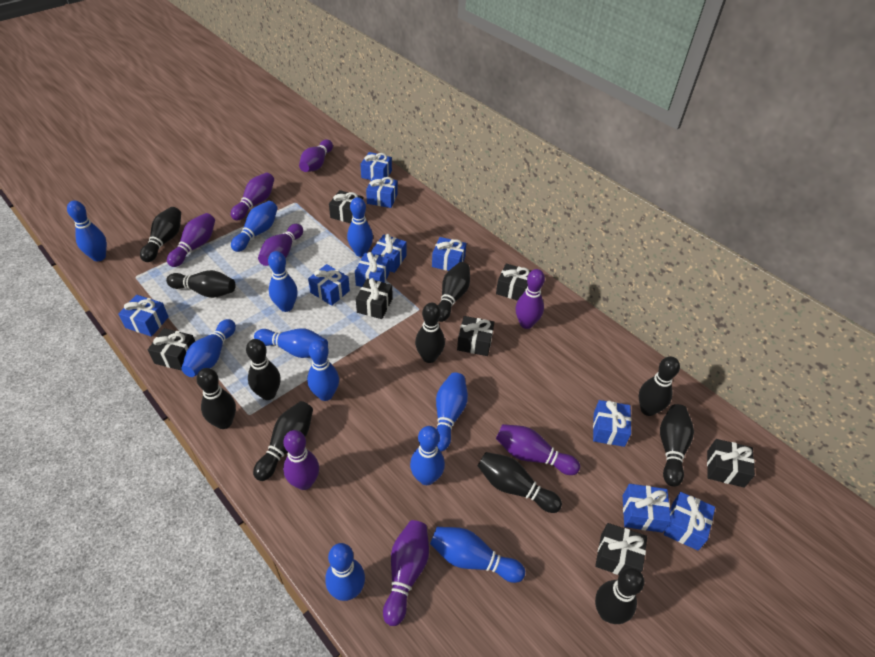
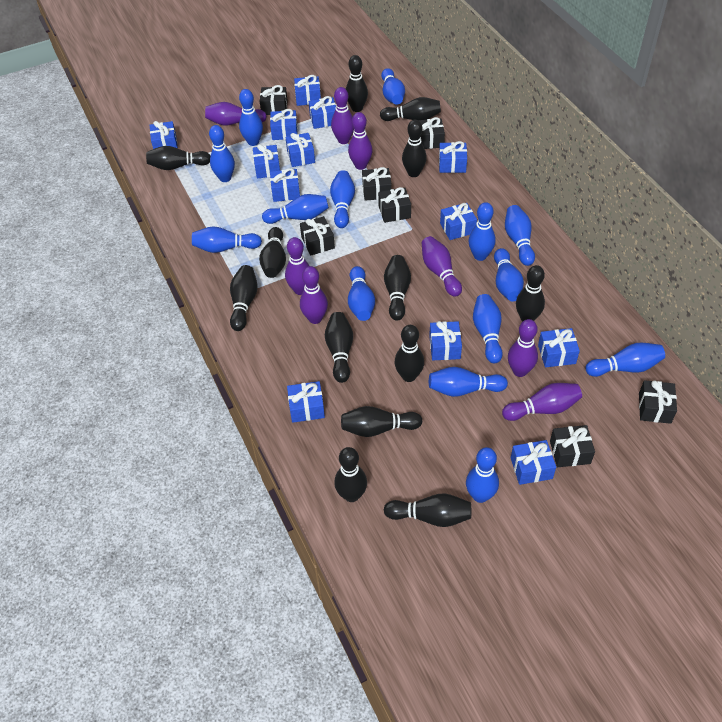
black bowling pin: [140,207,181,262] [166,270,236,298] [197,368,236,429] [246,339,281,400] [253,401,313,481] [415,303,445,363] [438,262,470,322] [478,452,562,513] [595,567,644,624] [639,357,680,416] [660,404,694,487] = 11 -> [146,146,210,170] [230,265,258,331] [259,227,286,278] [325,312,353,383] [334,447,367,502] [341,406,422,437] [346,55,368,112] [380,97,441,121] [384,255,411,321] [384,493,471,527] [394,325,424,382] [402,120,427,177] [516,265,545,322] = 13
blue bowling pin: [67,201,107,261] [181,319,236,377] [231,201,278,252] [254,328,328,358] [268,251,298,312] [307,340,339,401] [325,543,365,601] [347,197,373,257] [410,426,445,485] [430,527,525,583] [436,372,468,451] = 11 -> [192,226,262,253] [209,125,235,182] [239,89,263,146] [262,194,329,224] [330,170,355,228] [348,266,375,321] [381,68,405,105] [429,367,508,397] [466,447,499,503] [469,202,496,261] [473,294,503,363] [494,248,524,302] [505,205,535,266] [585,343,665,377] = 14
blue gift: [118,295,169,337] [308,264,350,306] [355,252,390,287] [360,152,392,180] [366,176,398,208] [371,234,406,273] [432,237,466,271] [593,400,631,447] [623,484,671,533] [664,492,715,551] = 10 -> [150,121,178,149] [253,144,280,179] [270,109,298,140] [270,168,300,202] [285,133,315,167] [287,381,325,423] [294,75,321,106] [309,96,336,129] [429,321,462,360] [439,141,467,173] [440,203,477,240] [511,440,556,485] [538,328,580,367] = 13

